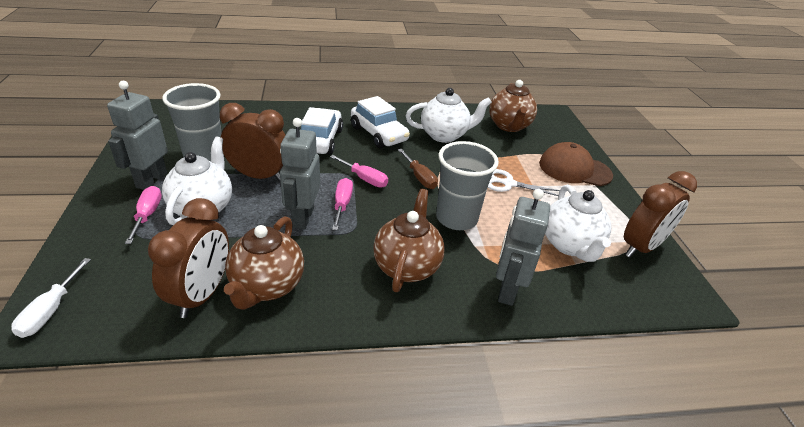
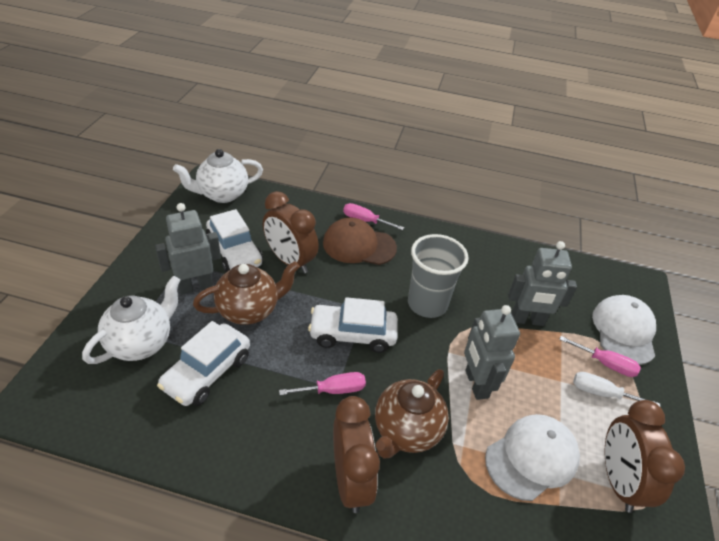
brown screwdriver: [398,149,438,189] = 1 -> none = 0
brown teapot: [224,216,304,309] [373,189,445,292] [489,80,537,132] = 3 -> [193,261,300,325] [375,369,449,458] = 2
grey cup: [162,83,222,162] [436,141,499,230] = 2 -> [408,234,469,318] = 1
white cap: none = 0 -> [485,414,580,501] [592,295,656,365] = 2
white car: [301,107,343,155] [351,96,410,148] = 2 -> [157,321,250,406] [206,209,263,272] [308,297,398,353] = 3
white scissors: [488,169,560,196] = 1 -> none = 0
white teapot: [162,136,232,225] [405,88,492,143] [545,185,611,262] = 3 -> [82,276,180,364] [173,149,263,203] = 2

